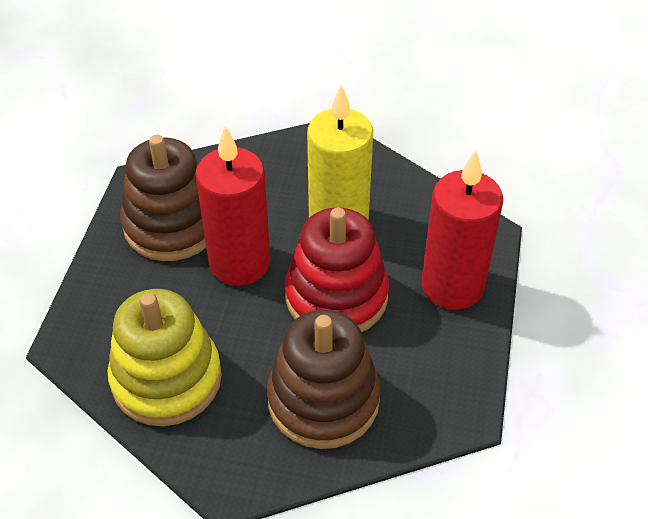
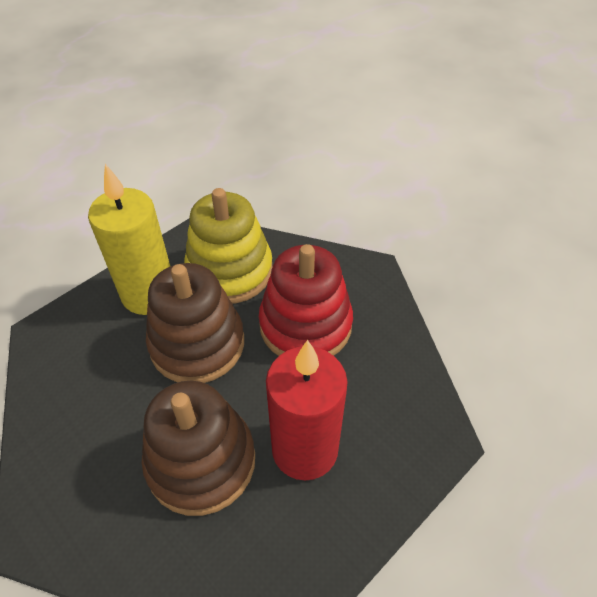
red candle: [196,126,271,286] [422,150,503,310] = 2 -> [266,340,348,481] = 1

